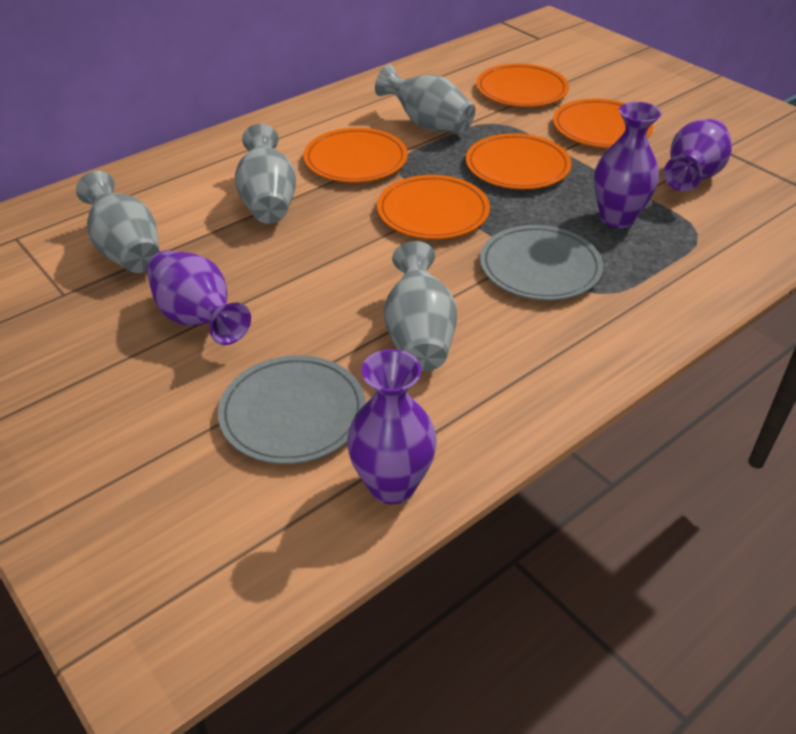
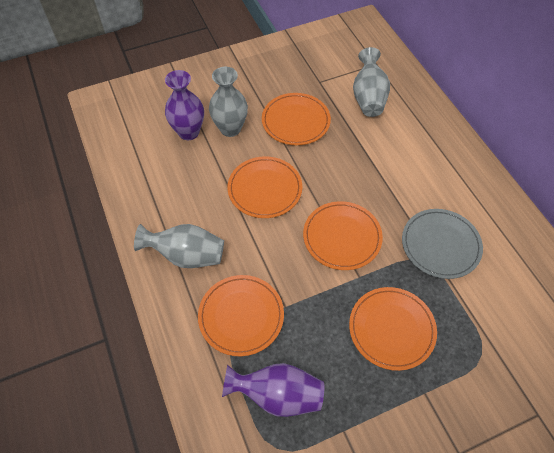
grey plate: [218,355,366,464] [480,225,603,300] = 2 -> [402,209,483,279] = 1
grey vase: [76,171,160,273] [235,124,296,224] [375,64,475,133] [384,241,457,371] = 4 -> [134,224,224,268] [209,67,248,137] [353,47,390,117] = 3
purple vase: [146,250,251,345] [347,349,437,504] [594,102,661,228] [664,119,732,191] = 4 -> [165,70,204,140] [222,363,324,417] = 2

